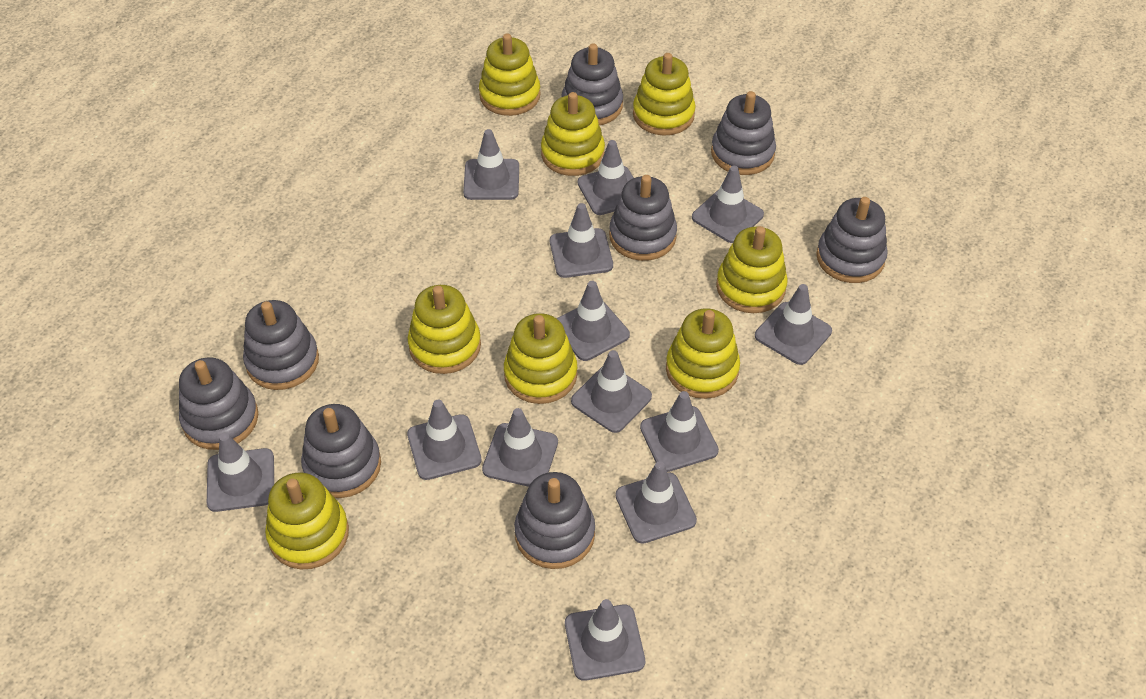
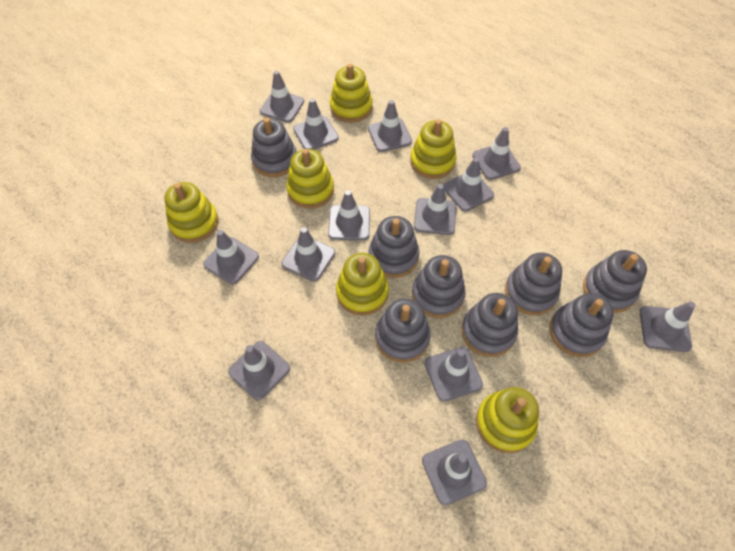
yellow stacking toy: [265,472,349,570] [408,285,481,374] [479,33,541,116] [504,313,577,404] [541,92,605,176] [633,53,696,136] [666,308,740,399] [716,226,788,313] = 8 -> [165,182,219,243] [286,149,334,209] [330,63,373,123] [336,253,389,316] [410,119,457,179] [476,387,539,453] = 6

